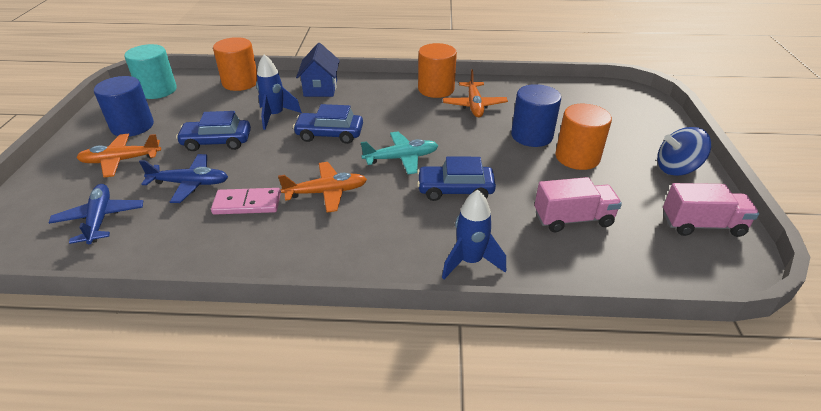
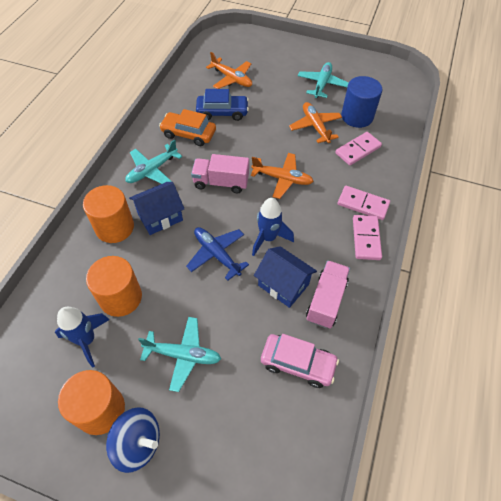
blue car: [176,111,251,151] [293,104,363,144] [417,156,496,201] = 3 -> [196,89,249,121] = 1
blue cylinder: [94,76,154,137] [511,84,561,147] = 2 -> [341,76,382,128] = 1
blue house: [296,43,340,97] = 1 -> [129,182,185,235] [254,246,317,308] = 2
blue plane: [49,184,143,244] [139,154,228,203] = 2 -> [186,227,249,281] = 1
orange car: none = 0 -> [159,109,216,146] = 1
pink car: none = 0 -> [261,334,339,388] = 1
pink domino: [211,188,281,215] = 1 -> [335,132,382,165] [338,186,390,220] [353,215,382,260] = 3
turquoise cylinder: [124,44,177,99] = 1 -> none = 0
turquoise plane: [361,131,438,174] = 1 -> [125,139,182,184] [138,317,221,392] [298,62,348,98] = 3

